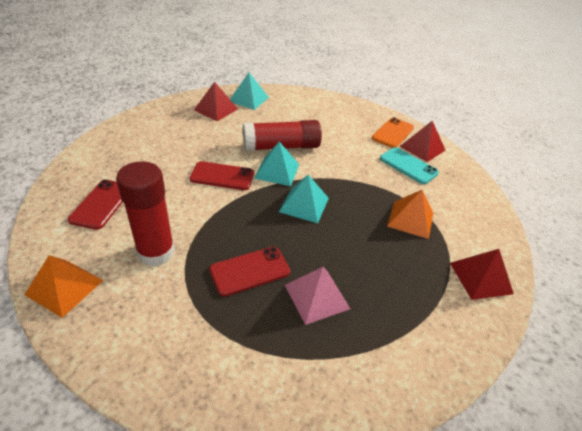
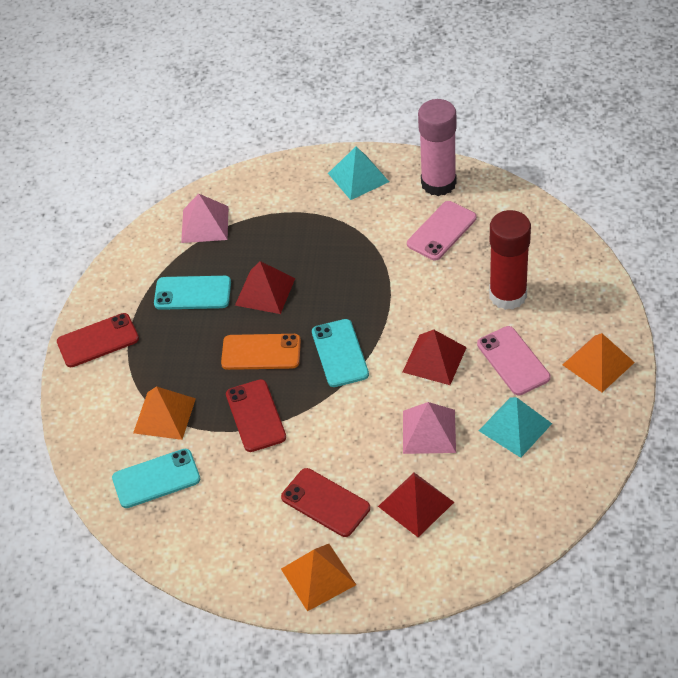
orange pyramid: [24,255,104,318] [387,190,433,239] = 2 -> [133,386,196,440] [281,544,356,611] [562,333,635,392] = 3
pink glue stick: none = 0 -> [418,99,457,196] = 1
pink phone: none = 0 -> [407,201,476,261] [477,326,550,395] = 2
pink pyramid: [285,267,350,325] = 1 -> [181,194,229,243] [403,402,456,454] = 2
red glue stick: [116,161,175,266] [243,120,322,151] = 2 -> [489,210,531,310] = 1
turquoise phone: [380,147,439,184] = 1 -> [112,449,200,508] [154,276,231,310] [312,319,369,387] = 3
turquoise pyramid: [230,73,269,110] [254,142,299,186] [279,175,329,223] = 3 -> [328,147,389,200] [479,397,552,458] = 2

